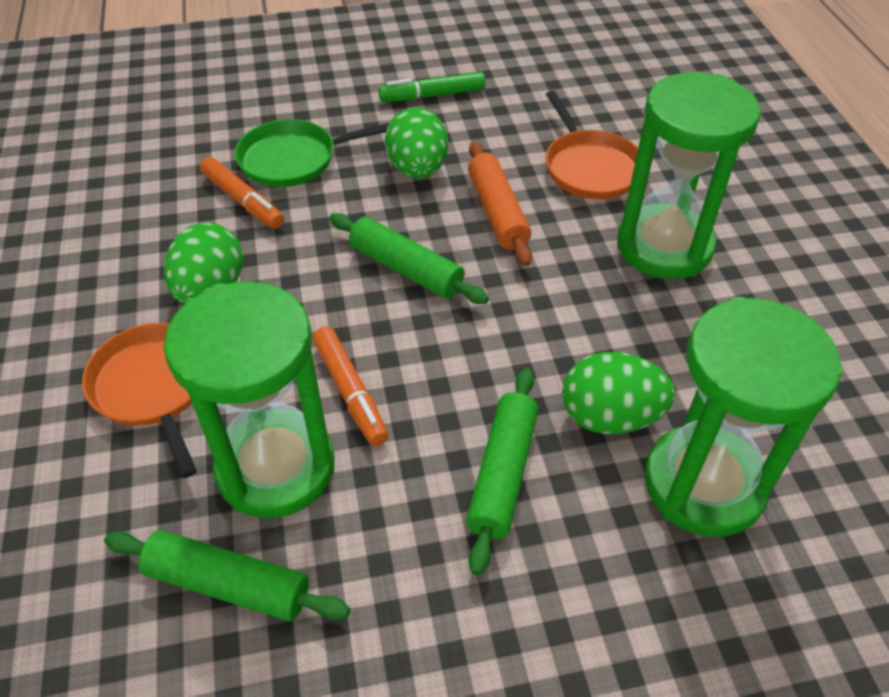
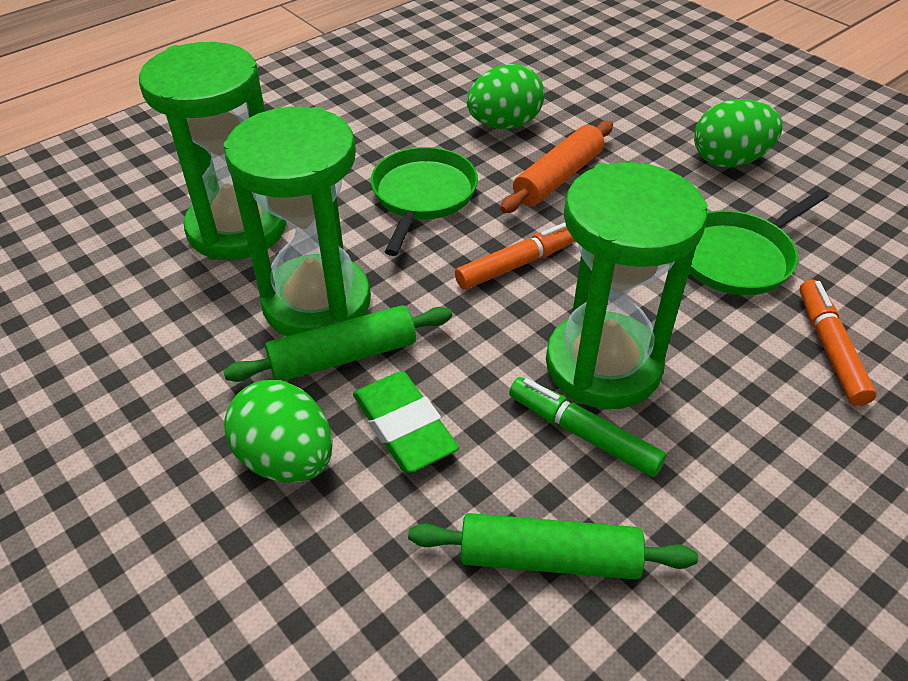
green eraser: none = 0 -> [353,371,459,473] = 1
green pan: [235,119,389,187] = 1 -> [371,147,478,256] [689,189,829,295] = 2
green rolling pin: [104,530,350,621] [329,213,489,304] [466,368,538,575] = 3 -> [223,305,452,382] [408,513,698,580] = 2
orange pan: [82,323,197,478] [546,91,638,199] = 2 -> none = 0

